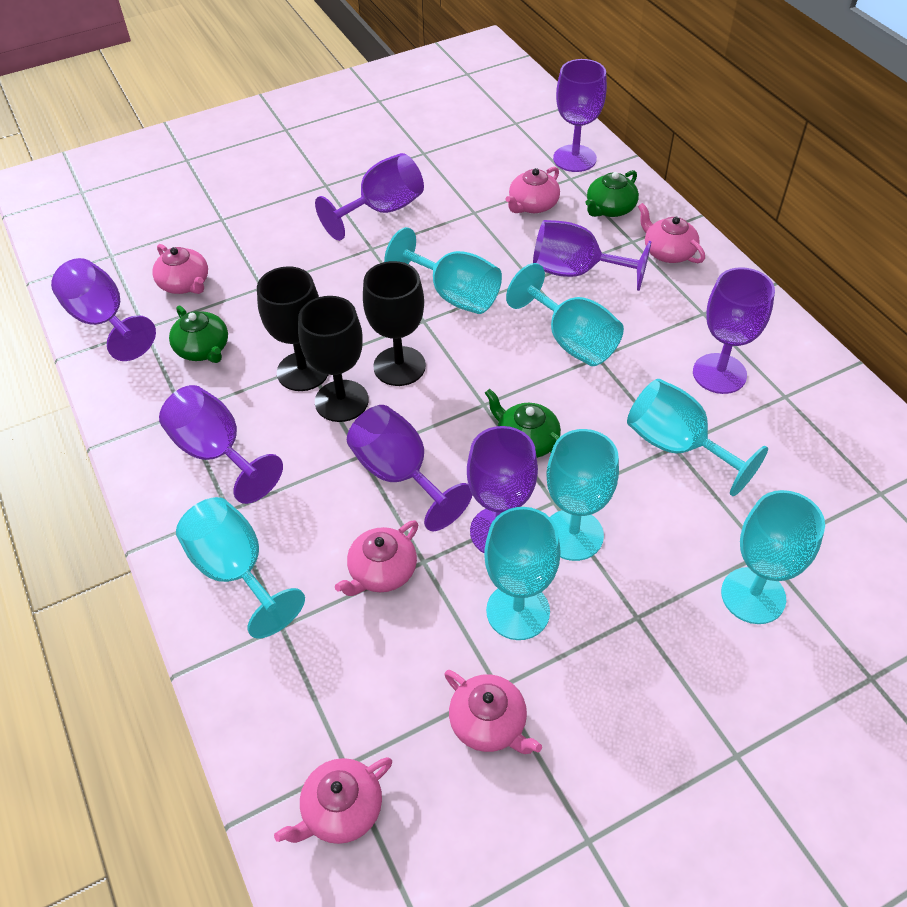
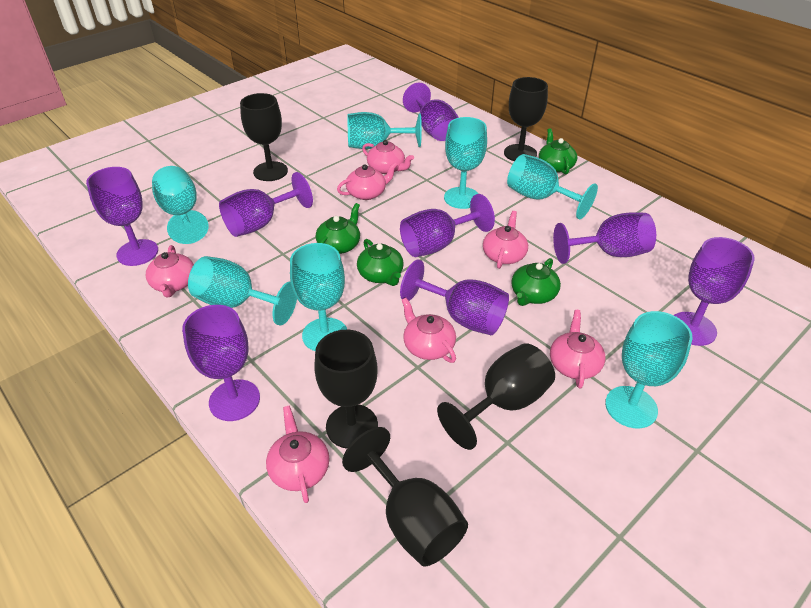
black goblet: [257,266,328,391] [298,296,369,422] [363,261,426,386] = 3 -> [240,93,288,181] [314,330,378,448] [342,427,468,566] [437,343,555,450] [504,77,548,161] = 5
green teapot: [169,306,228,363] [485,389,561,458] [585,170,639,217] = 3 -> [316,203,360,254] [357,239,404,286] [511,258,561,306] [539,128,577,174] = 4
pink teapot: [152,244,208,294] [274,757,392,844] [335,520,418,596] [444,670,542,754] [506,167,560,213] [638,203,705,263] = 6 -> [146,245,194,297] [266,406,329,503] [337,162,397,200] [362,140,414,174] [402,298,456,363] [483,211,528,269] [550,310,605,389] = 7

